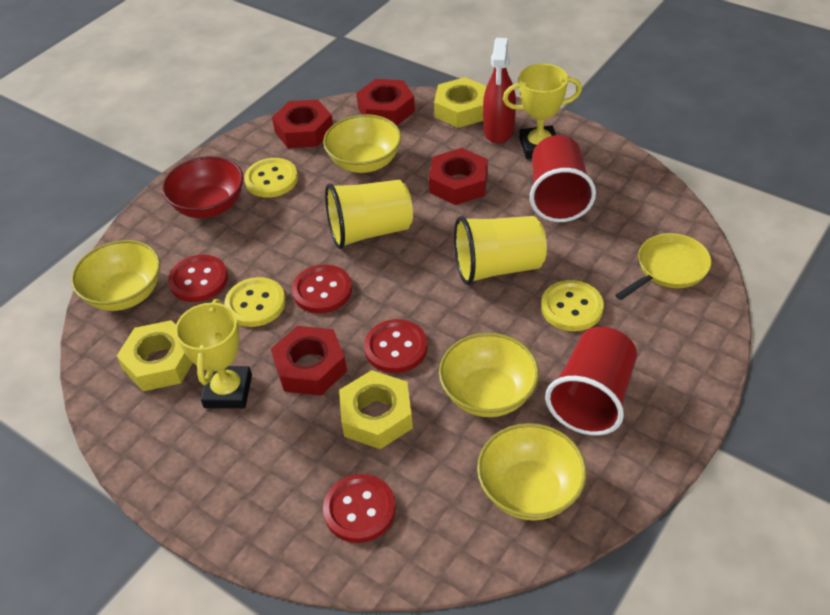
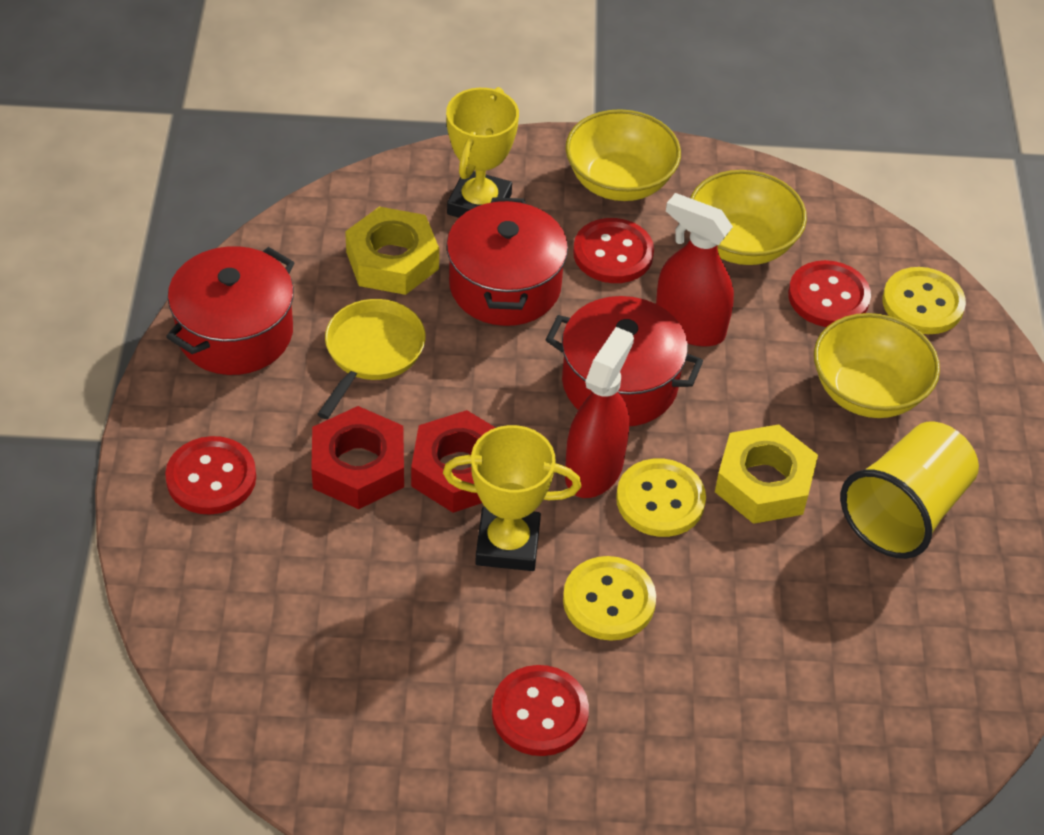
red bowl: [162,156,243,218] = 1 -> none = 0
red cup: [530,135,596,222] [545,327,637,436] = 2 -> none = 0
red nut: [271,326,347,396] [272,100,333,148] [356,79,415,125] [429,148,488,205] = 4 -> [311,406,404,509] [411,410,496,513] = 2
red pot: none = 0 -> [166,246,294,375] [446,197,568,326] [546,296,703,426] = 3
red spray bottle: [483,38,516,144] = 1 -> [565,327,634,498] [656,193,734,346] = 2
yellow bowl: [71,240,160,311] [323,114,401,173] [439,333,539,417] [477,423,587,521] = 4 -> [565,109,681,201] [690,170,807,265] [814,313,940,418] = 3
yellow cup: [325,180,413,249] [454,216,547,285] = 2 -> [840,422,979,559] = 1
yellow nut: [117,320,193,391] [339,370,413,449] [434,77,487,128] = 3 -> [345,207,439,295] [715,424,818,524] = 2

